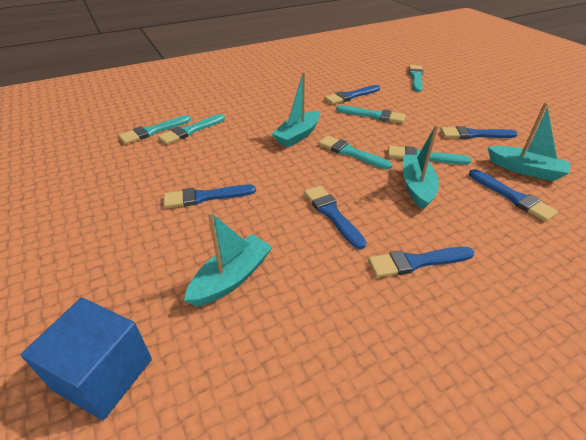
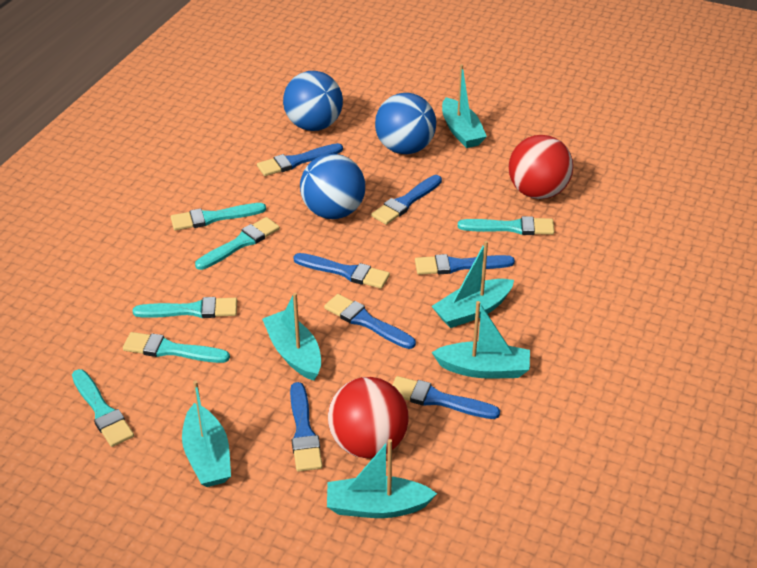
blue ball: none = 0 -> [283,71,343,131] [300,154,365,219] [375,93,436,154] = 3
blue brush: [164,185,256,208] [304,185,366,249] [325,85,380,105] [368,247,474,277] [440,126,518,139] [469,169,558,222] = 6 -> [257,143,343,176] [290,382,323,472] [293,253,390,289] [324,294,416,349] [371,175,442,225] [392,376,500,419] [415,254,515,275] = 7
blue cube: [21,298,152,420] = 1 -> none = 0
red ball: none = 0 -> [328,377,409,458] [509,135,573,199] = 2
turquoise boat: [184,212,272,307] [272,72,320,147] [403,125,439,210] [488,102,571,181] = 4 -> [182,381,231,487] [262,293,321,381] [327,439,437,518] [431,241,514,328] [432,301,530,378] [442,64,487,148] = 6

